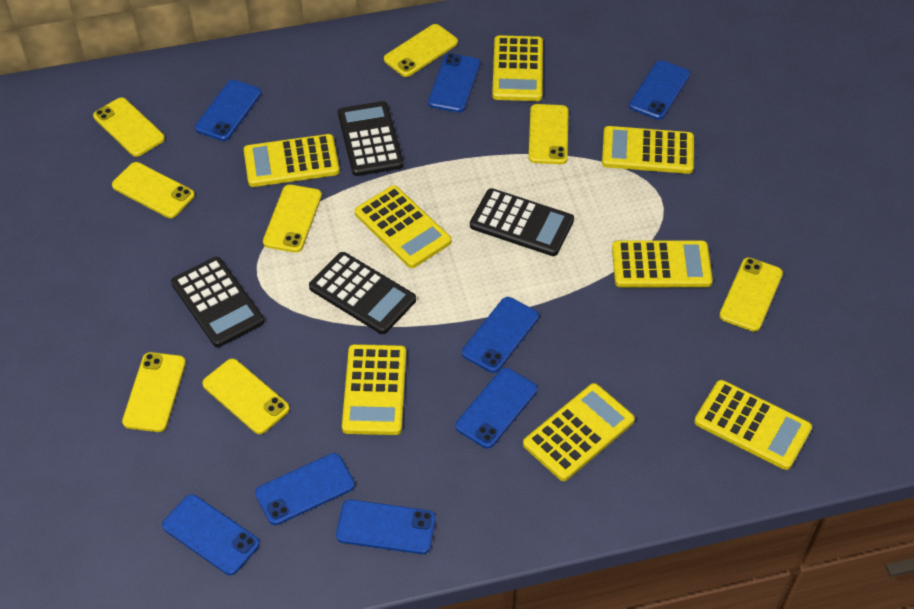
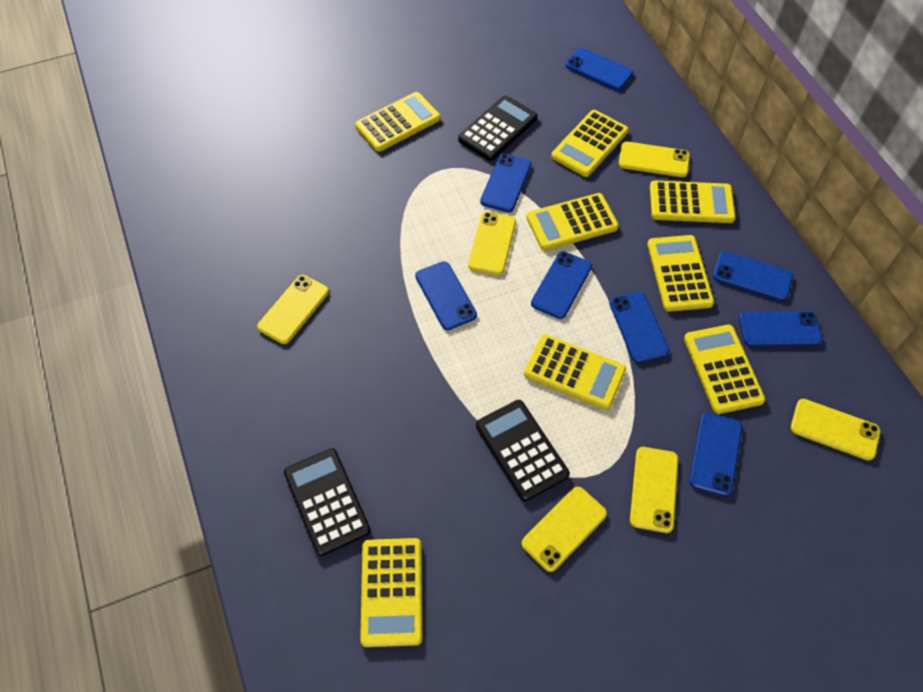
black calculator: [171,257,264,347] [309,252,416,334] [338,101,403,176] [470,188,574,256] = 4 -> [284,448,371,556] [458,95,538,161] [476,400,570,501] = 3
yellow phone: [93,98,165,157] [112,162,195,218] [122,352,186,432] [202,359,290,434] [263,185,322,253] [384,24,458,77] [528,104,569,164] [719,257,783,332] = 8 -> [257,275,329,344] [468,212,516,275] [522,487,607,572] [619,142,690,177] [630,447,678,533] [791,399,880,461] = 6

